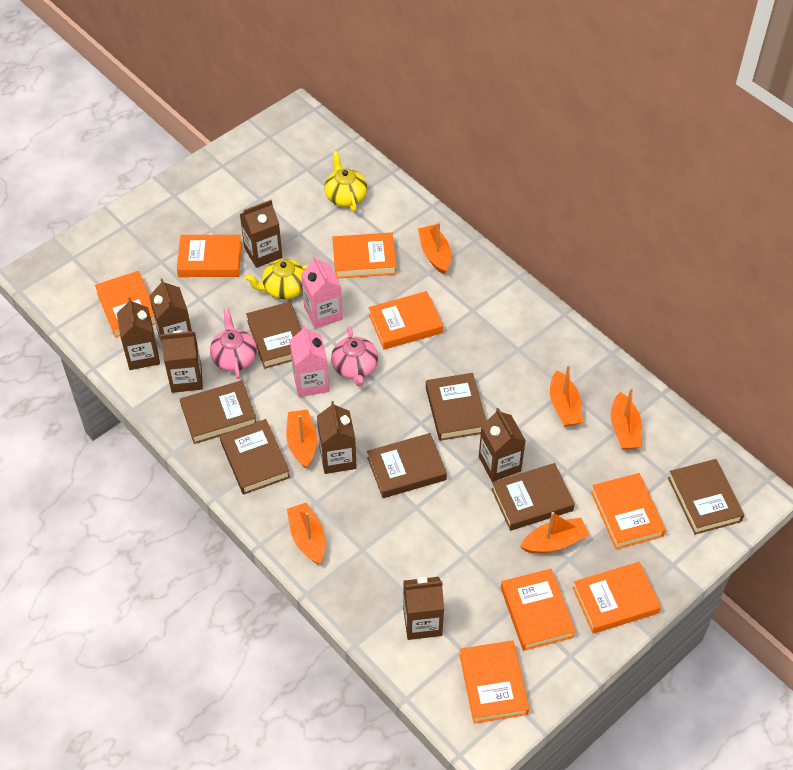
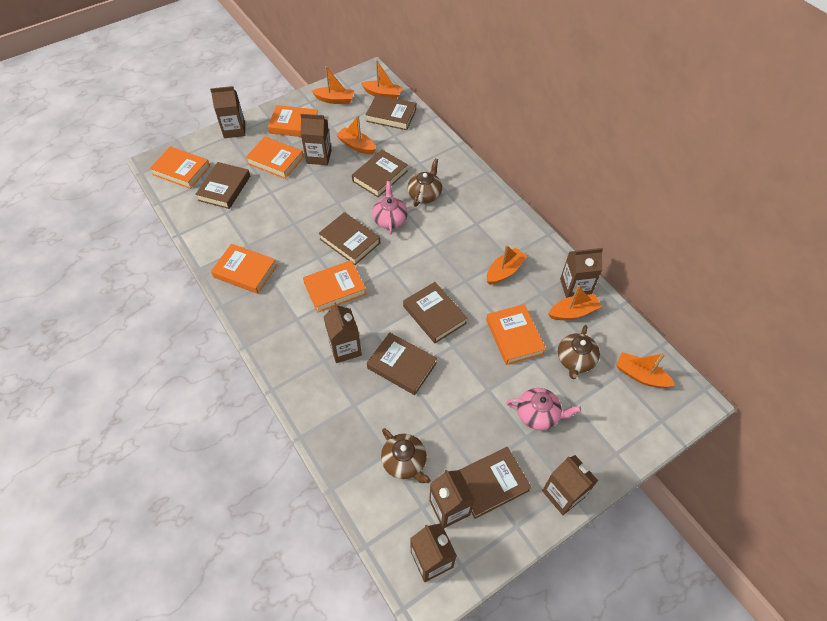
brown teapot: none = 0 -> [381,428,431,483] [408,158,442,207] [558,325,600,379] = 3
orange book: [95,271,156,337] [177,235,242,277] [332,232,396,279] [369,291,443,349] [459,640,529,724] [501,569,576,651] [573,562,661,634] [591,473,666,549] = 8 -> [150,147,210,189] [211,244,277,294] [246,137,304,179] [268,105,318,137] [303,260,366,313] [486,304,546,365] = 6
pink carton: [290,324,329,397] [301,256,343,329] = 2 -> none = 0
yellow teapot: [245,259,309,299] [324,151,367,212] = 2 -> none = 0

